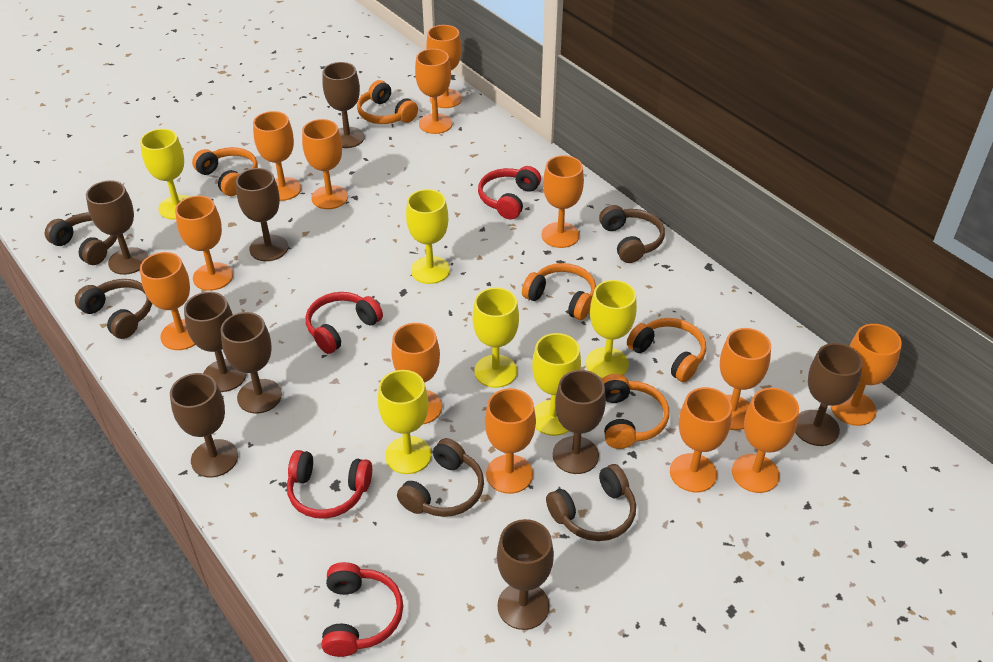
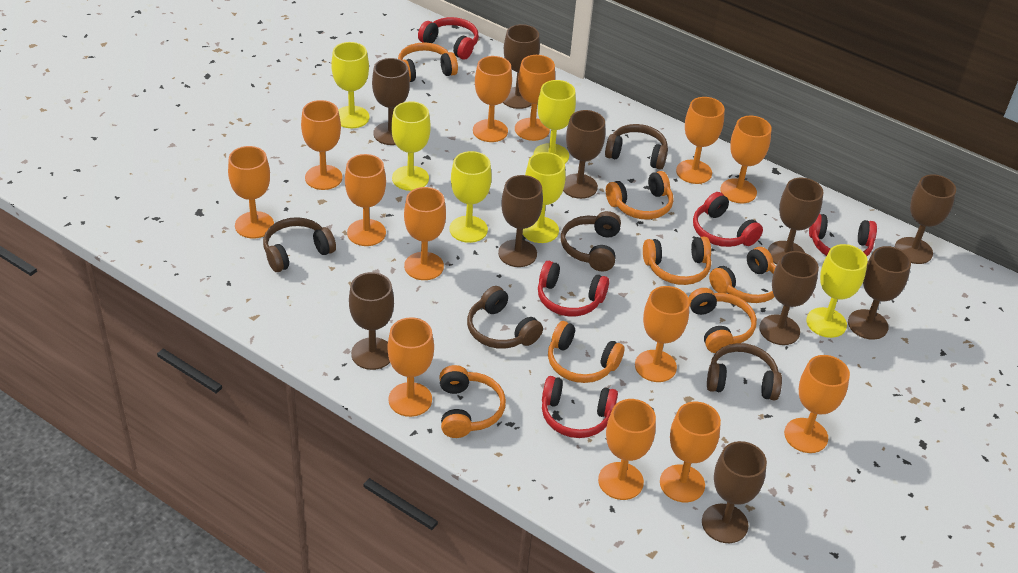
brown goblet: [86,180,148,275] [170,373,238,477] [184,292,247,392] [221,312,282,414] [236,168,288,261] [322,62,365,148] [497,519,554,630] [553,370,606,474] [795,343,863,446] = 9 -> [349,272,394,370] [372,58,410,145] [498,175,543,267] [503,24,540,109] [563,110,605,199] [702,441,767,543] [759,251,819,345] [768,178,824,265] [848,246,911,340] [895,174,956,264] = 10
orange headphones: [192,147,258,196] [357,80,418,124] [522,263,596,320] [602,374,669,449] [627,318,706,382] = 5 -> [398,42,458,82] [439,365,506,438] [548,321,624,383] [606,171,674,220] [643,237,711,285] [689,288,757,353] [709,247,776,303] = 7
red headphones: [287,450,372,519] [306,292,383,354] [322,562,403,657] [478,166,541,220] = 4 -> [418,17,479,60] [538,261,609,316] [542,376,618,438] [693,192,763,247] [809,214,877,256] = 5

